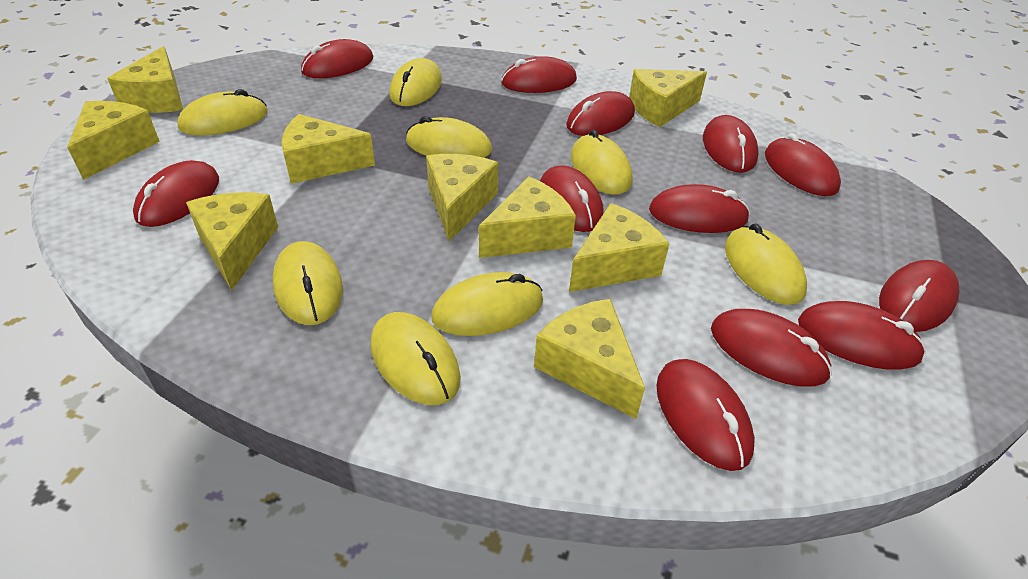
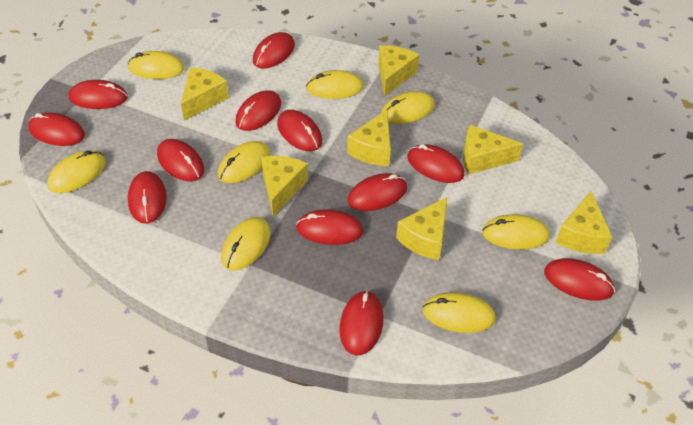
yellow cheese: [67,101,160,180] [107,46,183,113] [186,192,278,291] [282,114,375,184] [426,154,498,241] [479,176,576,258] [534,299,645,419] [569,203,669,292] [629,69,707,127] = 9 -> [181,67,229,121] [261,156,308,216] [347,110,391,166] [378,45,419,96] [396,197,447,260] [463,125,523,174] [555,191,612,254] = 7

